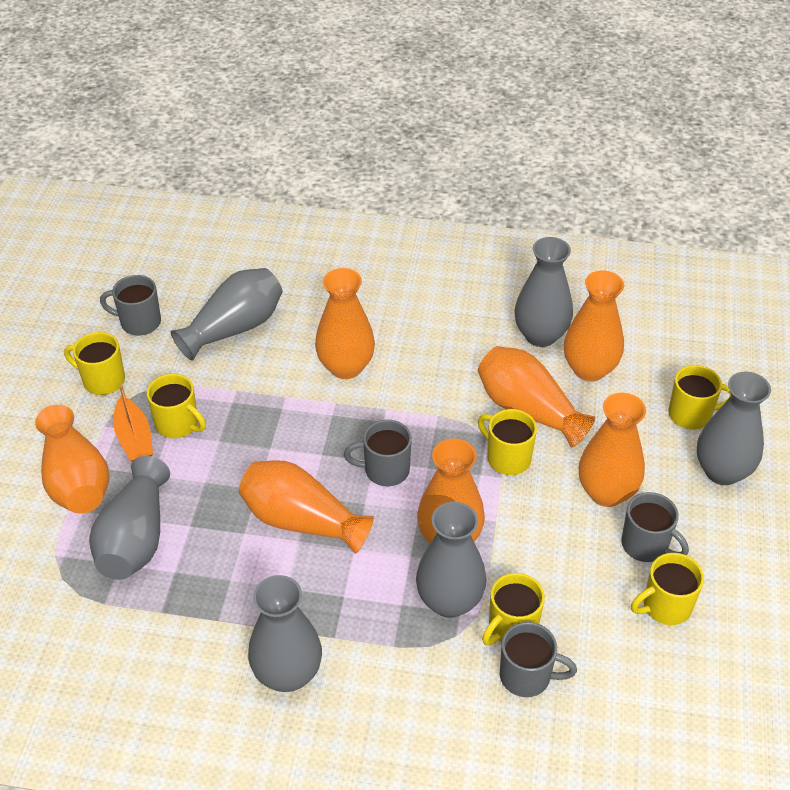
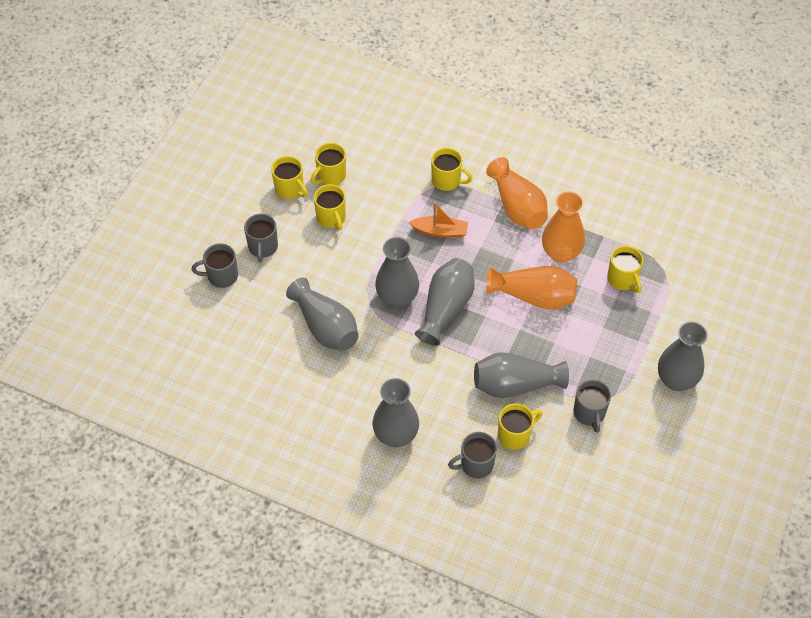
orange vase: [35,405,109,514] [239,460,374,554] [315,268,375,379] [417,439,485,543] [478,346,595,448] [564,270,624,382] [579,393,646,507] = 7 -> [486,157,548,229] [486,266,577,309] [542,191,585,263] = 3

